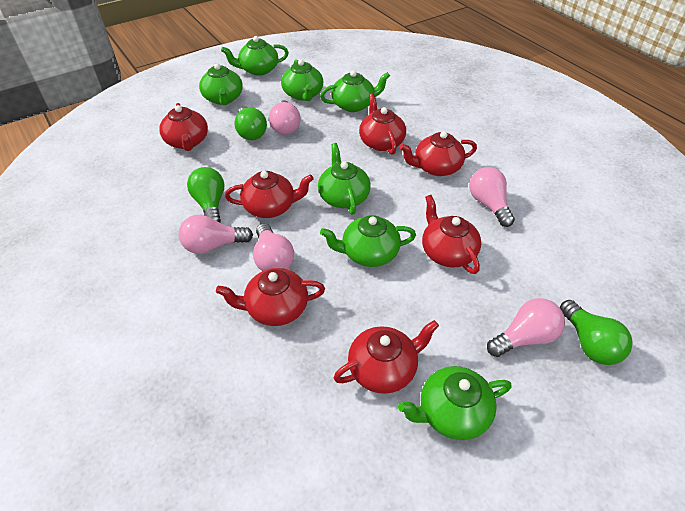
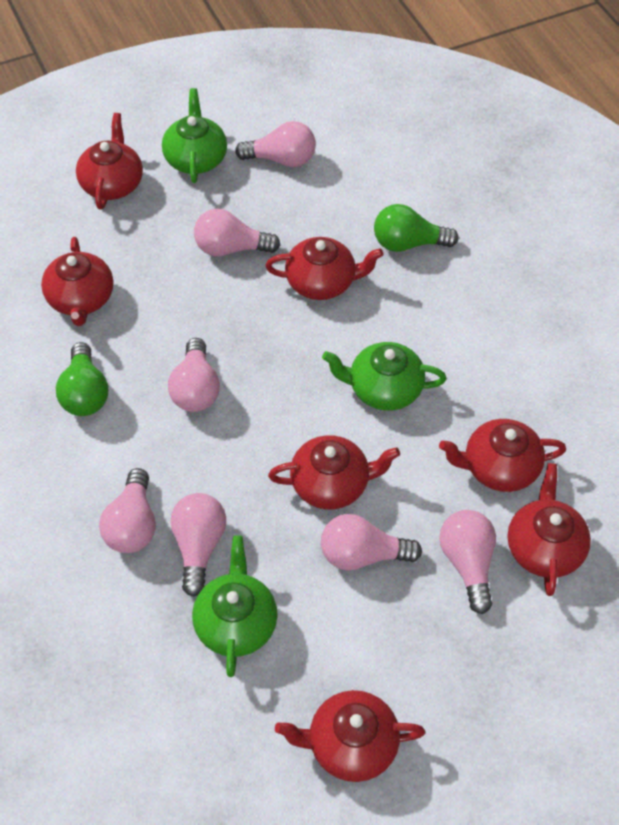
green light bulb: [187,167,224,223] [234,106,267,140] [560,300,633,365] = 3 -> [56,342,108,416] [374,204,459,252] = 2
green teapot: [199,63,243,105] [221,36,289,76] [281,59,323,101] [318,143,371,215] [320,70,390,112] [320,215,416,267] [398,366,512,440] = 7 -> [162,88,227,183] [192,535,278,677] [322,342,446,411] = 3
pink light bulb: [179,215,253,254] [253,223,294,271] [269,100,300,135] [469,167,515,227] [487,298,565,357] = 5 -> [99,468,156,553] [168,338,220,412] [170,493,226,597] [194,209,280,257] [235,121,316,167] [321,514,422,571] [439,510,496,614] = 7

